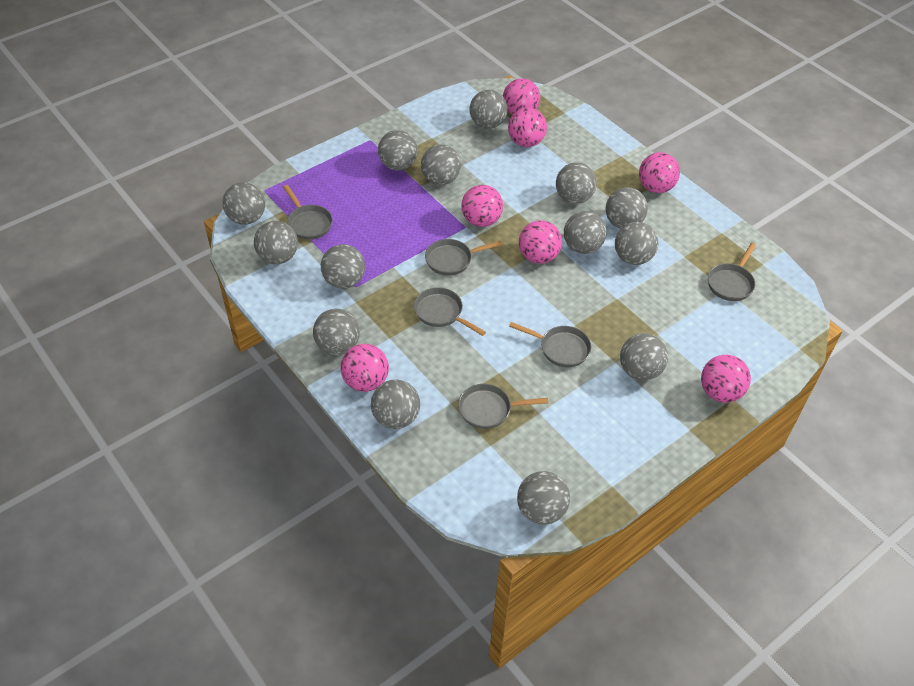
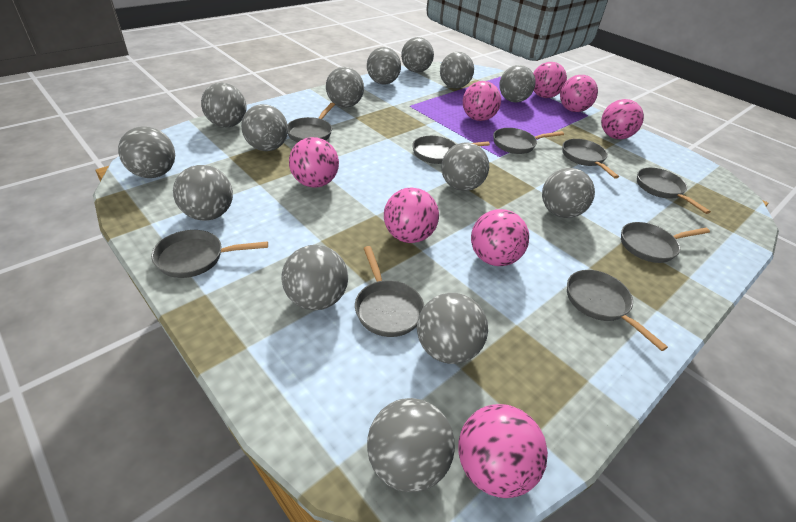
grey pan: [283,185,333,240] [414,287,486,336] [425,239,503,276] [458,384,548,429] [509,322,592,367] [708,243,756,301] = 6 -> [151,230,268,278] [288,103,335,142] [355,246,424,337] [412,136,490,164] [493,128,564,154] [562,139,619,179] [567,270,668,351] [621,222,710,263] [637,168,711,214] = 9
pink ball: [340,344,389,392] [461,185,503,227] [503,79,540,115] [508,108,547,147] [519,220,562,264] [639,152,680,193] [701,355,751,403] = 7 -> [289,137,339,188] [384,187,439,243] [458,404,548,498] [463,81,501,121] [471,209,529,266] [533,62,567,98] [560,75,598,112] [601,99,644,139] = 8

